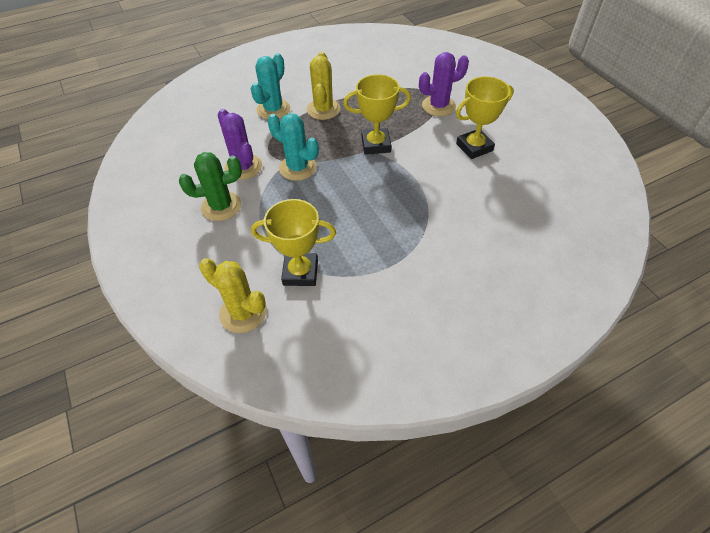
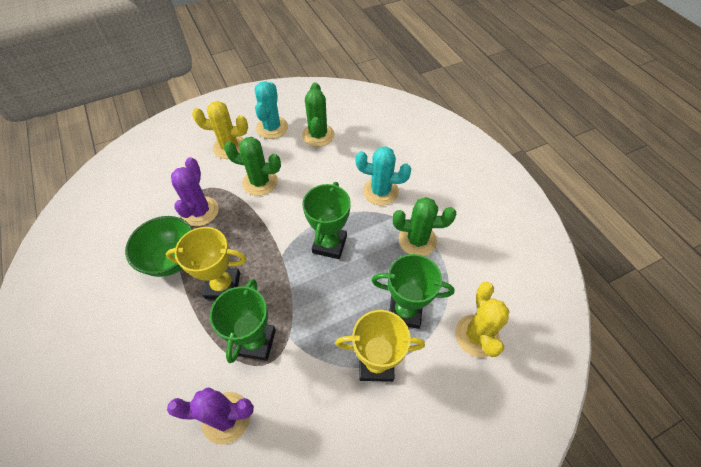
green bowl: none = 0 -> [125,216,193,277] = 1
green cactus: [179,152,242,221] = 1 -> [224,137,281,196] [302,83,334,147] [393,197,456,256] = 3
green trophy: none = 0 -> [210,279,276,363] [302,182,351,259] [371,254,455,329] = 3
yellow trophy: [251,199,336,286] [343,74,411,155] [456,76,514,159] = 3 -> [166,227,246,300] [335,310,425,382] = 2

